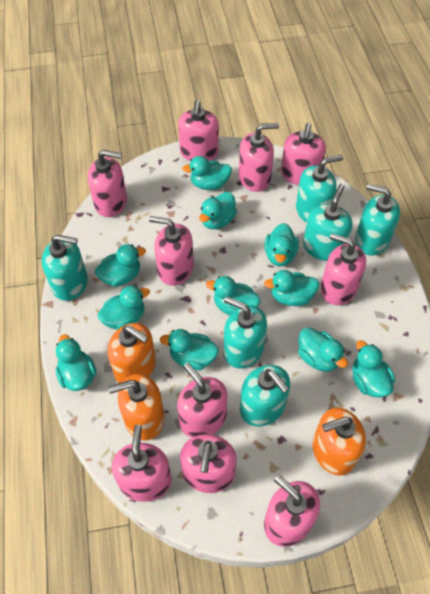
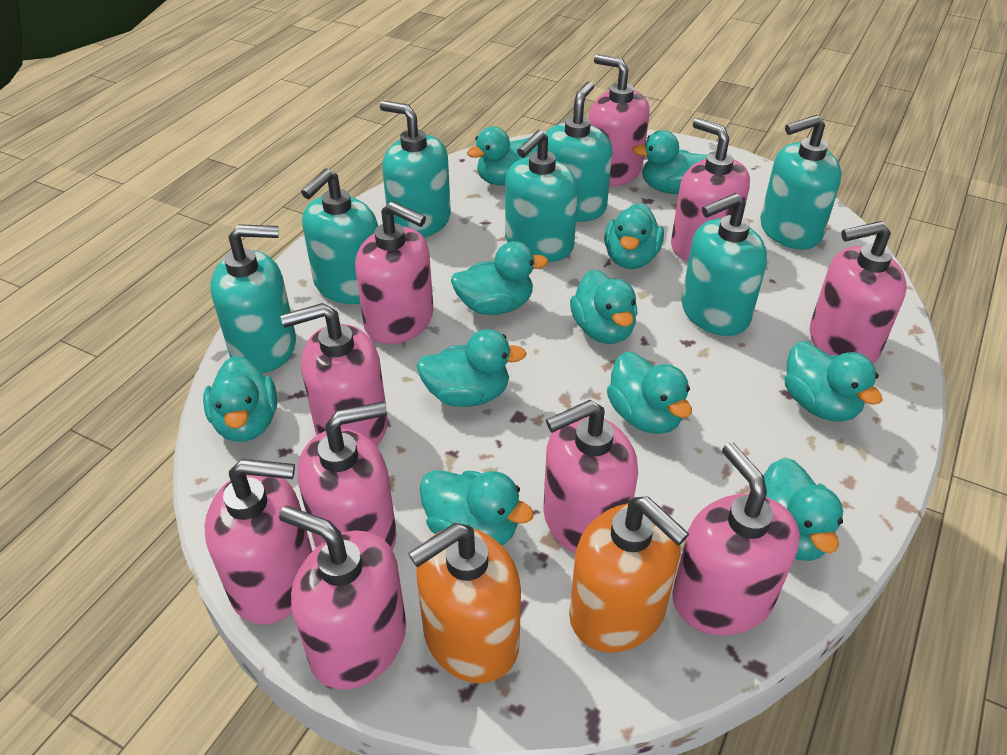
orange soap dispenser: [107,323,156,383] [108,373,165,441] [313,408,366,475] = 3 -> [408,523,521,683] [569,496,689,653] = 2
turquoise soap dispenser: [42,235,88,301] [224,296,267,369] [240,365,290,426] [296,155,343,223] [303,184,353,261] [355,184,400,255] = 6 -> [210,224,296,373] [301,169,378,304] [380,101,451,238] [505,130,578,262] [545,81,612,222] [681,193,767,336] [760,115,842,250] = 7

